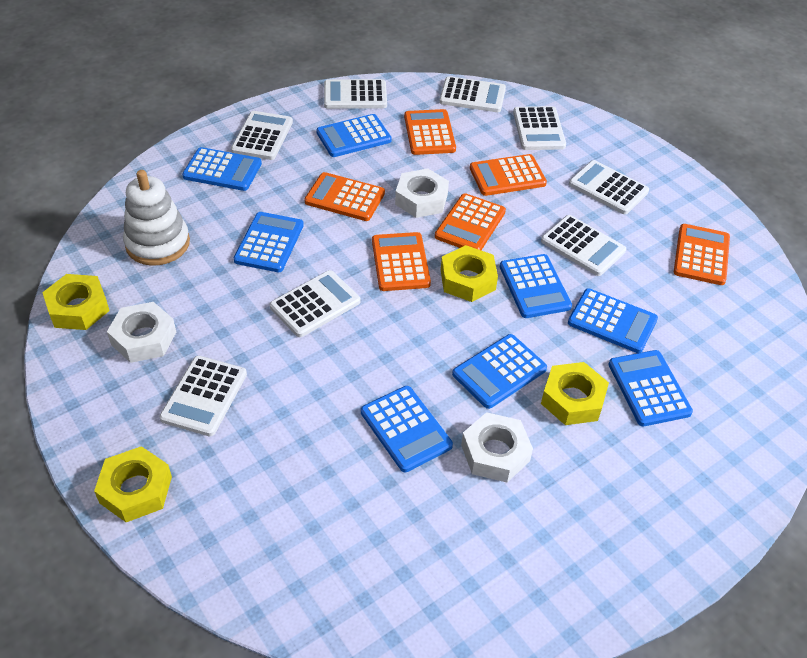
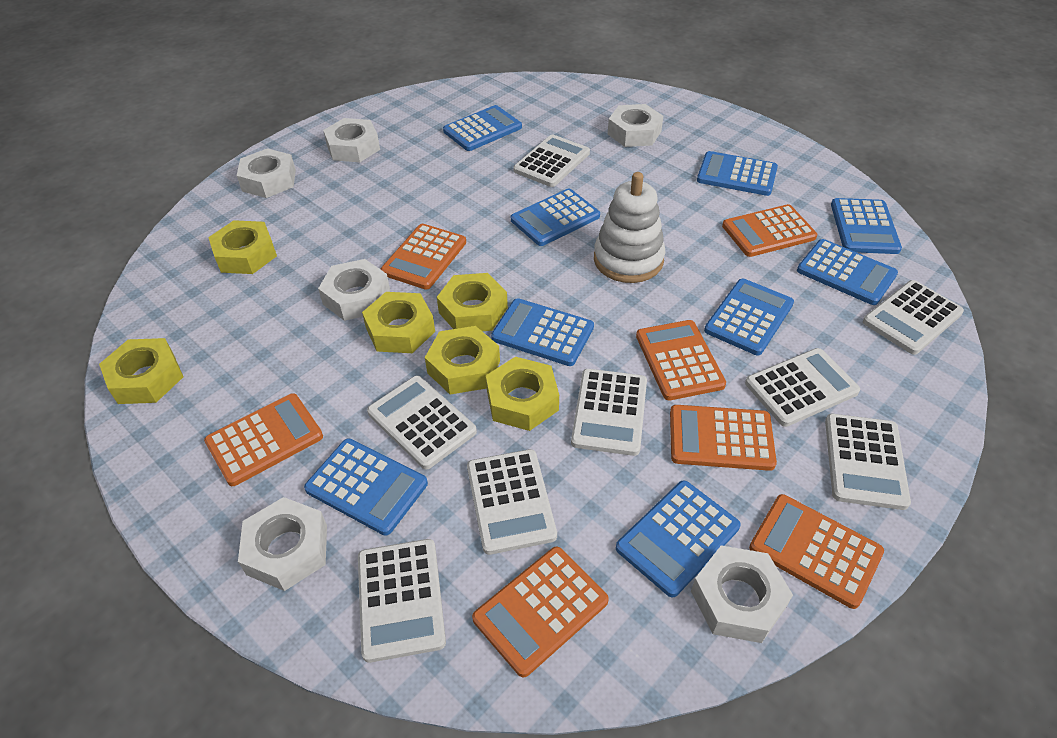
blue calculator: [182,147,262,191] [234,212,304,272] [316,114,392,157] [361,386,453,472] [452,334,547,409] [500,254,572,318] [568,288,658,353] [608,350,693,426] = 8 -> [304,438,428,536] [443,105,522,151] [491,298,594,366] [511,189,600,246] [616,480,741,598] [697,151,778,196] [704,279,794,355] [797,239,898,305] [831,198,902,254] = 9
orange calculator: [305,172,385,221] [372,232,431,291] [404,109,456,155] [435,193,506,250] [470,154,547,196] [674,224,730,285] = 6 -> [204,393,323,486] [381,224,466,290] [472,547,609,677] [636,320,726,400] [670,405,777,471] [722,204,817,257] [749,494,884,609] = 7
white nut: [107,302,176,363] [395,168,449,218] [461,412,533,483] = 3 -> [237,148,296,198] [238,497,327,591] [318,259,390,321] [323,118,380,162] [608,104,663,147] [691,545,793,643] = 6
yellow nut: [42,274,110,330] [94,446,172,522] [441,245,498,302] [541,362,609,425] = 4 -> [99,338,184,404] [208,220,277,274] [362,292,435,353] [425,326,500,394] [437,273,508,331] [486,357,559,431] = 6

